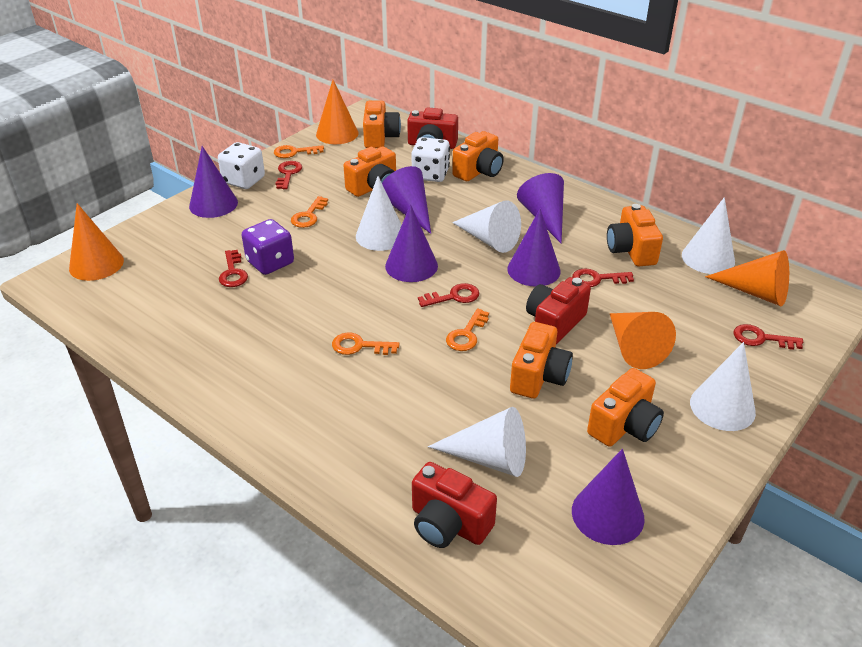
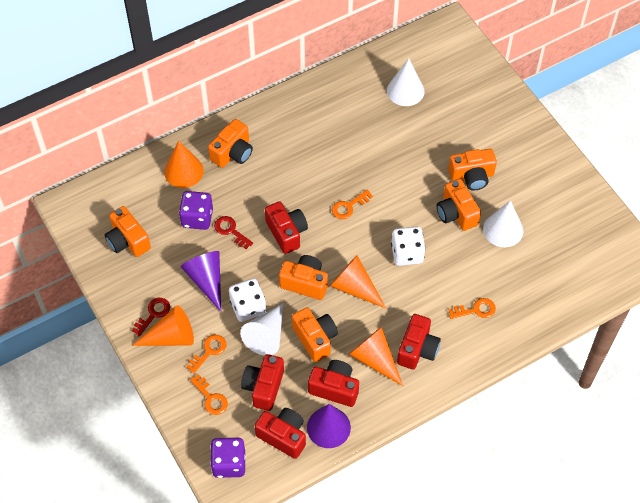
purple cone: [189,146,238,218] [382,166,431,234] [385,204,438,282] [507,209,560,287] [517,173,564,244] [572,449,644,545] = 6 -> [181,251,221,312] [307,404,351,448] = 2
purple dice: [242,219,294,275] = 1 -> [179,191,213,230] [210,438,245,478] = 2
red camera: [407,108,458,149] [412,462,497,548] [526,277,591,344] = 3 -> [241,354,284,411] [255,408,306,459] [265,201,308,254] [308,360,359,407] [397,314,441,369] = 5
red key: [219,250,248,287] [275,161,302,189] [418,283,479,307] [572,268,634,287] [733,324,803,350] = 5 -> [132,298,170,337] [214,216,253,249] = 2
white cone: [356,176,402,251] [428,407,526,477] [452,200,521,253] [682,197,735,274] [690,342,756,431] = 5 -> [240,303,284,356] [387,59,425,106] [483,200,523,247] = 3

